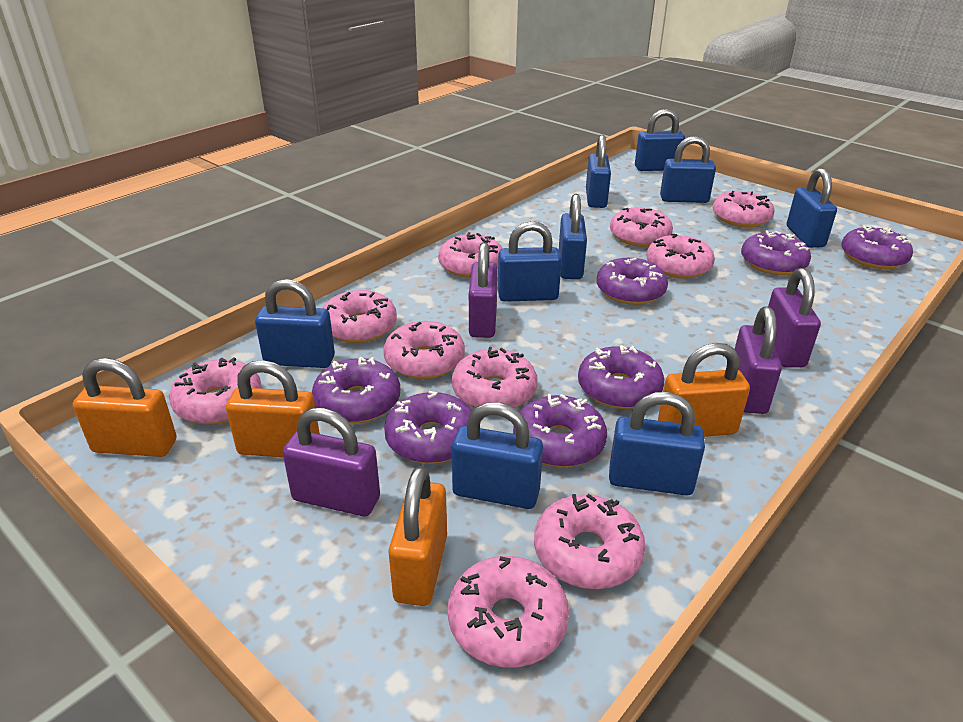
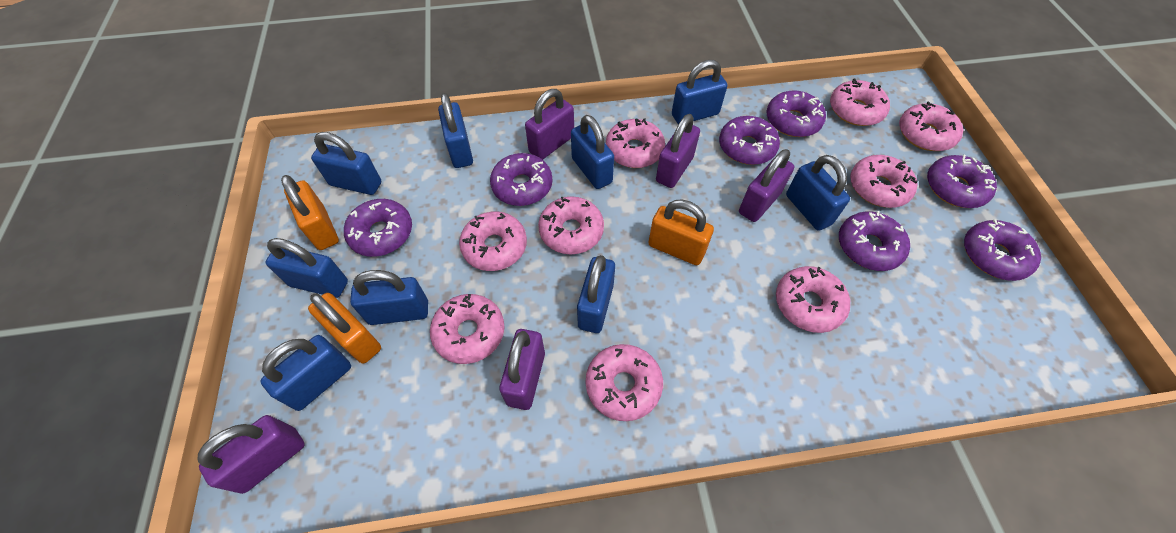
orange padlock: [73,358,177,457] [226,360,320,457] [388,466,447,606] [658,343,750,437] = 4 -> [281,175,339,250] [308,293,381,364] [648,200,714,265] = 3
pink donut: [169,358,262,425] [323,290,397,343] [384,321,465,379] [438,232,503,278] [448,556,569,667] [452,347,538,408] [534,494,646,589] [610,207,673,247] [647,234,715,279] [713,191,775,228] = 10 -> [430,294,505,364] [459,212,527,271] [538,196,604,254] [586,344,663,421] [606,118,665,168] [776,266,850,333] [830,79,890,126] [850,155,918,208] [899,102,963,151] = 9
purple padlock: [283,408,380,516] [469,242,498,338] [735,306,782,414] [768,268,821,367] = 4 -> [198,415,305,494] [499,329,545,410] [525,89,574,160] [656,114,700,188] [739,149,794,222] = 5

